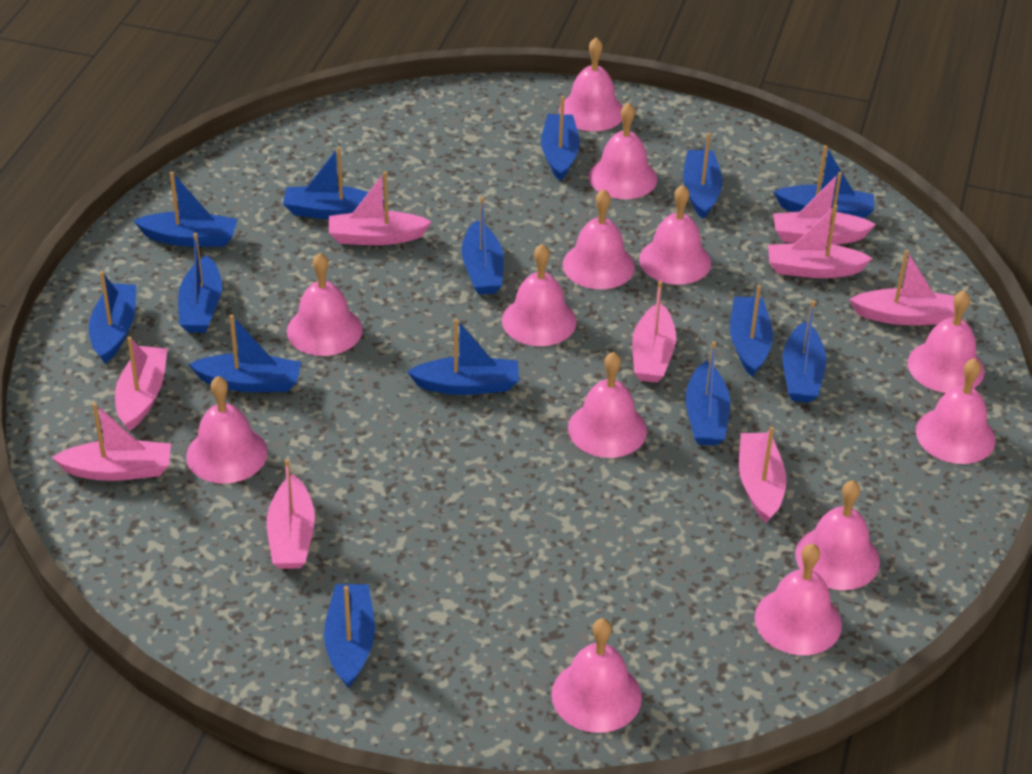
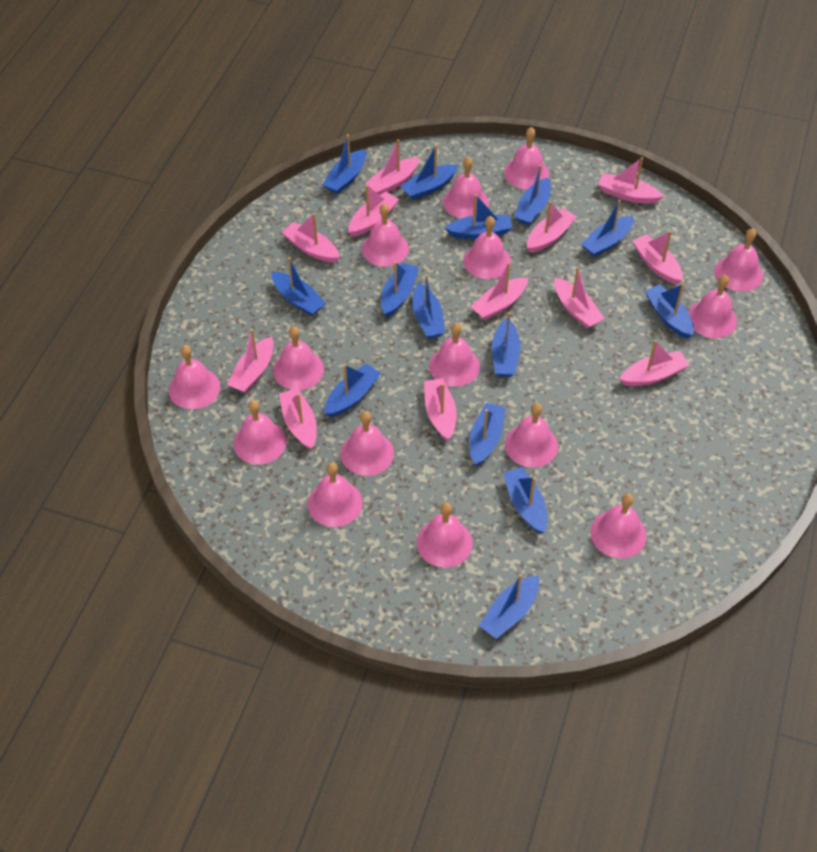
pink bell: [186,376,268,484] [287,253,363,356] [502,244,577,346] [551,618,642,733] [559,37,623,131] [563,189,635,289] [568,352,647,458] [589,102,657,199] [639,185,711,285] [755,544,842,655] [795,480,880,590] [908,290,985,393] [916,358,996,464] = 13 -> [169,345,220,409] [233,400,287,465] [273,326,324,390] [308,462,363,527] [341,411,394,476] [362,204,409,267] [417,502,472,567] [429,323,480,387] [443,157,489,219] [463,216,511,279] [504,127,549,189] [505,403,558,467] [590,493,647,558] [688,275,737,338] [715,228,763,292] = 15
pink boat: [51,403,171,481] [115,336,168,431] [267,459,315,569] [329,171,432,245] [632,281,676,383] [739,427,786,524] [768,204,873,278] [773,172,876,245] [849,250,955,325] = 9 -> [227,329,274,393] [279,388,317,450] [282,213,340,263] [348,185,399,237] [365,139,420,195] [424,378,457,441] [470,262,528,320] [527,201,577,253] [554,267,605,328] [598,157,664,204] [620,340,689,386] [632,231,683,284] = 12

